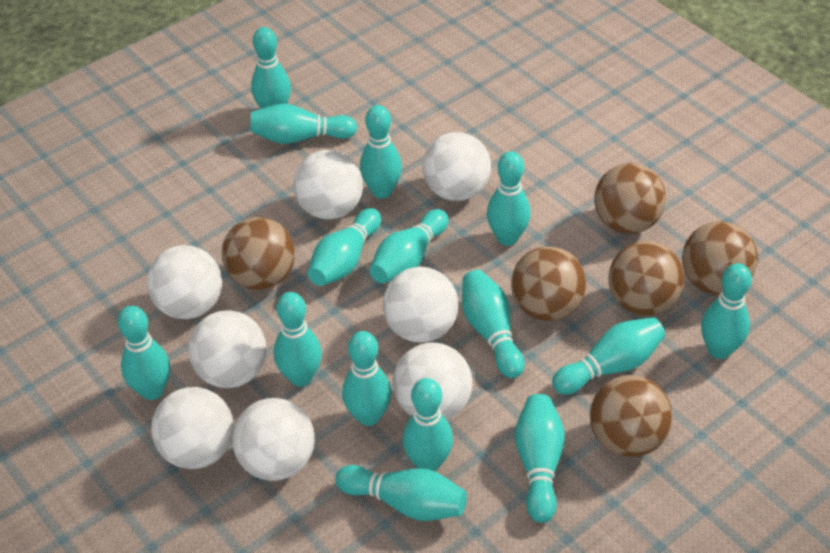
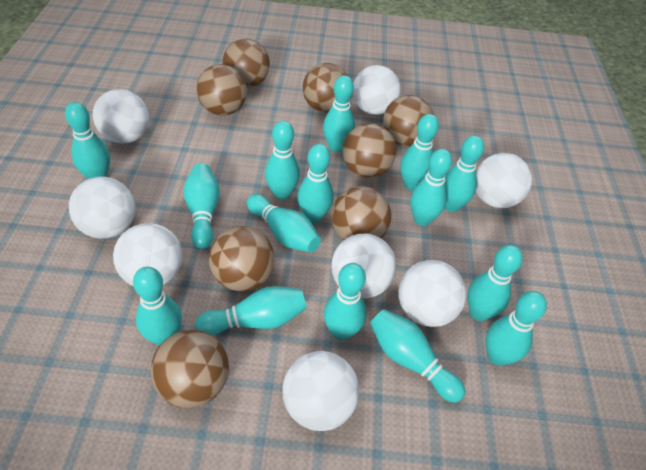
brown ball: [222,217,295,290] [511,246,586,321] [590,375,672,457] [594,163,666,234] [608,241,684,316] [682,221,758,295] = 6 -> [150,330,229,408] [196,64,247,116] [209,226,275,292] [222,38,270,88] [302,63,348,113] [331,186,391,241] [342,123,396,178] [383,95,434,147] = 8

